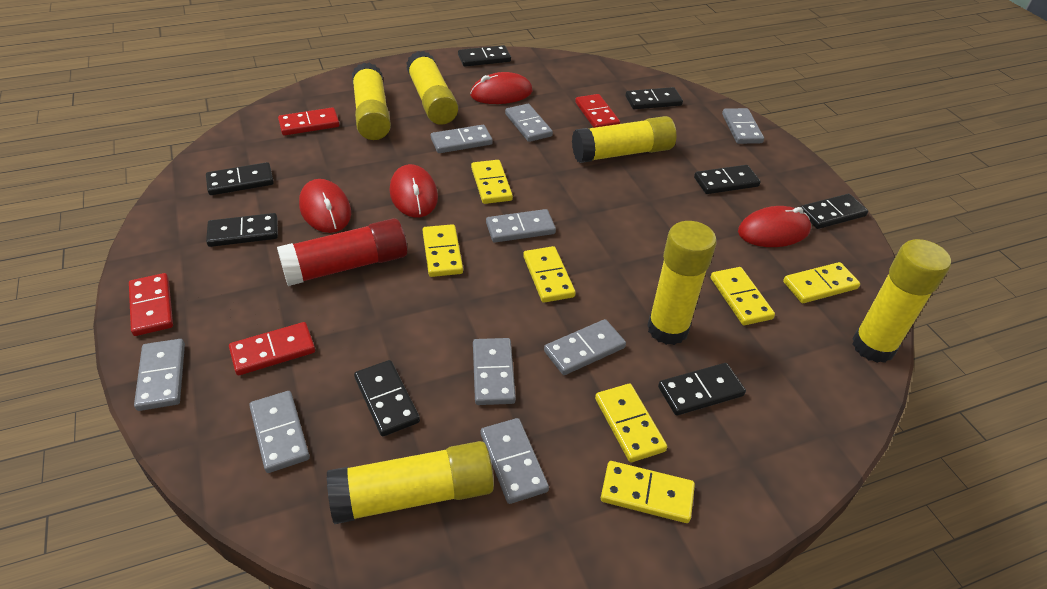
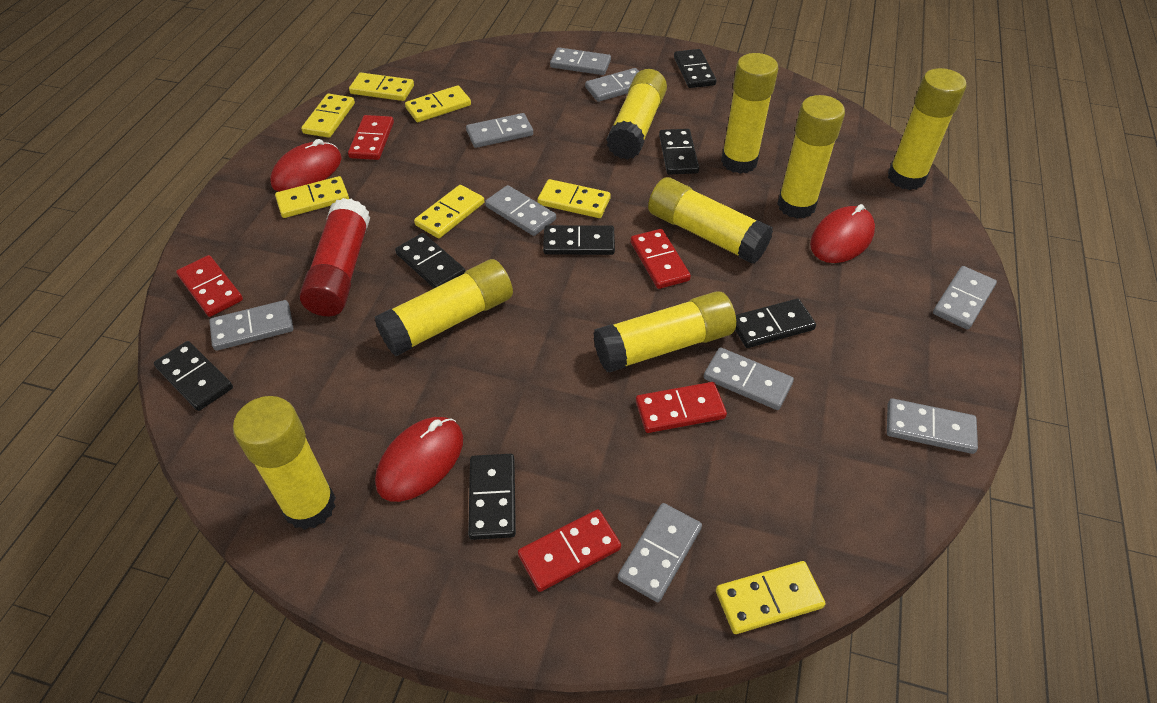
black domino: [206,162,274,195] [206,213,278,247] [354,360,420,437] [458,45,511,67] [626,87,683,109] [658,363,746,415] [694,165,761,194] [801,194,868,229] = 8 -> [154,341,233,411] [395,233,466,288] [468,454,516,540] [543,225,615,255] [659,129,699,175] [674,49,716,88] [735,299,816,348] = 7
red domino: [129,273,173,336] [229,322,315,376] [278,107,340,136] [575,94,620,128] = 4 -> [176,255,243,317] [348,115,394,160] [518,509,621,592] [631,229,691,289] [636,382,727,433] = 5
red mouse: [299,179,351,233] [390,164,438,217] [470,72,533,104] [738,206,811,247] = 4 -> [270,139,342,192] [375,417,463,502] [810,204,875,263] = 3
yellow glue stick: [327,441,494,524] [352,62,391,140] [406,51,458,125] [572,116,676,163] [647,221,717,345] [852,239,951,363] = 6 -> [233,396,336,530] [375,259,513,356] [593,291,736,373] [606,69,667,160] [648,177,773,264] [721,53,778,174] [777,95,845,219] [888,68,966,190] = 8

